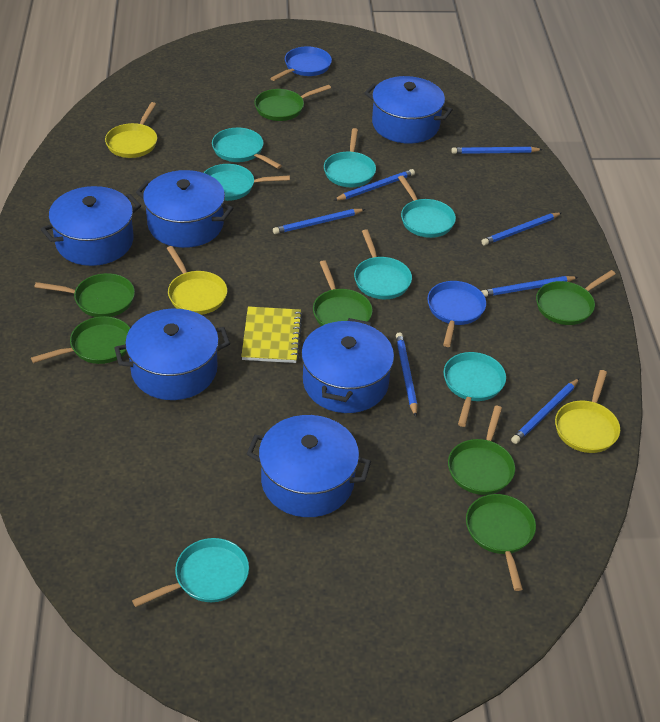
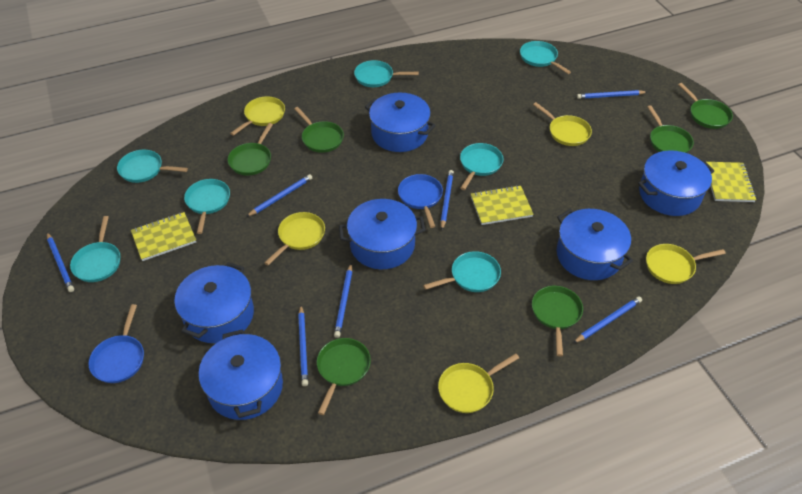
green pan: [31,316,130,364] [35,273,135,317] [255,85,331,121] [313,260,373,326] [448,406,515,495] [466,494,536,591] [536,270,615,325] = 7 -> [227,123,273,176] [294,107,344,153] [317,338,371,415] [532,286,583,356] [647,105,694,153] [678,83,733,129] = 6
yellow notebook: [241,306,303,363] = 1 -> [131,212,196,261] [471,185,534,225] [706,162,756,202] = 3
yellow pan: [105,102,157,158] [167,246,227,315] [555,370,620,453] = 3 -> [230,96,285,136] [264,212,325,266] [438,353,519,413] [533,102,592,146] [646,244,726,284] = 5

